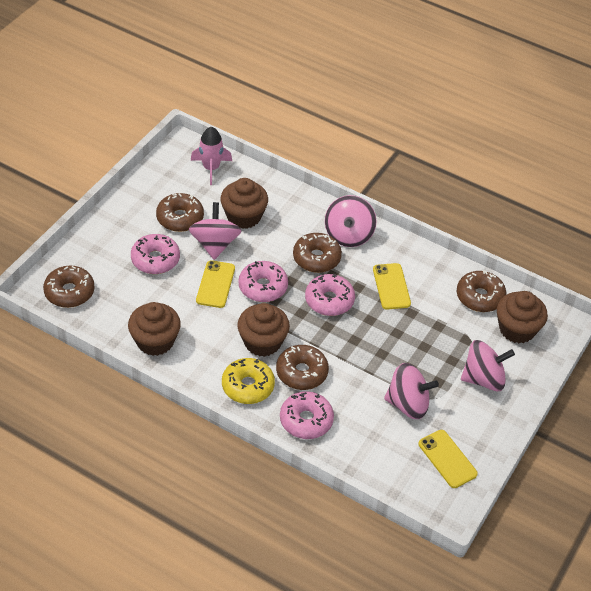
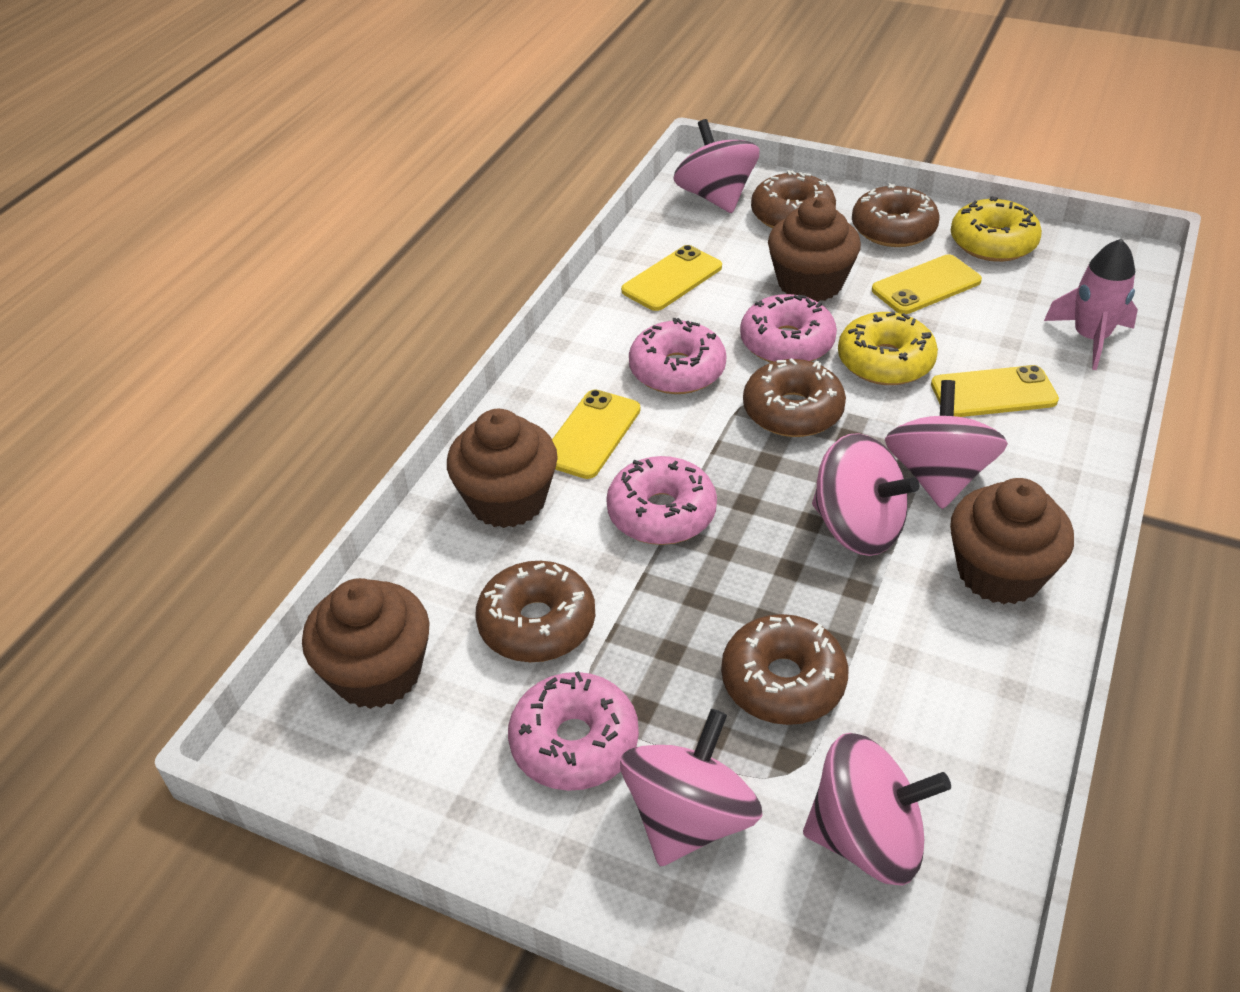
pink spinning top: [189,202,242,260] [325,195,376,247] [384,363,439,419] [461,340,515,391] = 4 -> [620,709,763,866] [673,119,760,213] [803,733,951,886] [812,433,919,556] [885,380,1008,509] = 5
yellow donut: [222,358,275,404] = 1 -> [838,312,938,385] [951,196,1042,262] = 2
yellow phone: [196,260,235,308] [373,263,411,310] [418,430,478,488] = 3 -> [552,389,640,479] [621,245,722,311] [872,254,982,314] [931,365,1059,417] = 4

